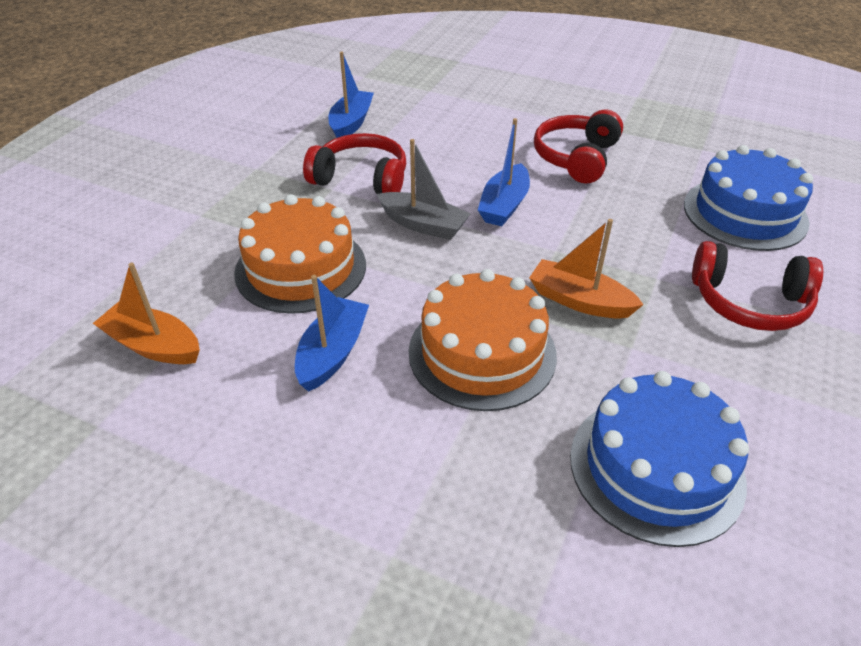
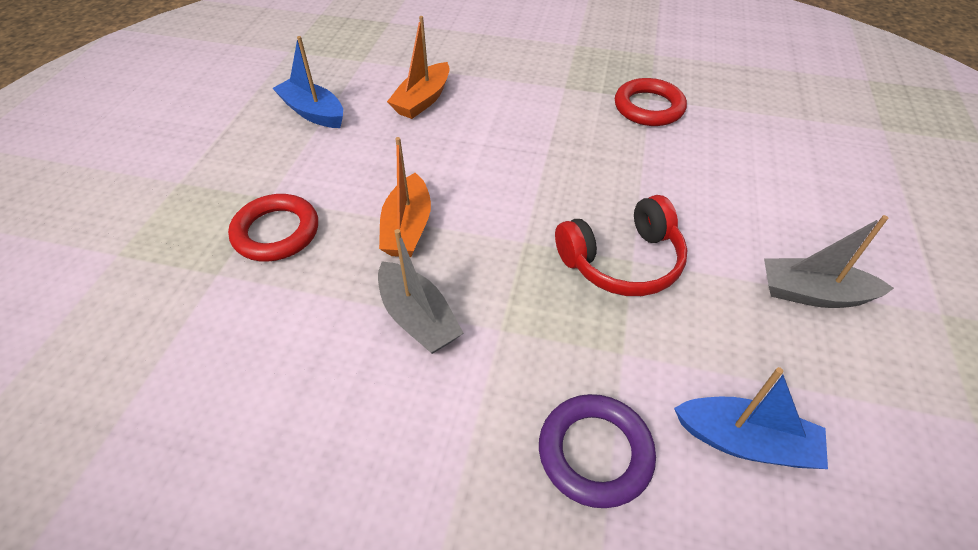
blue boat: [295,275,369,392] [329,51,374,138] [478,118,530,226] = 3 -> [272,36,343,128] [674,367,828,469] = 2
blue cake: [570,371,749,547] [684,145,813,251] = 2 -> none = 0
grey boat: [377,139,471,240] = 1 -> [378,229,463,354] [764,215,894,308] = 2
orange cake: [234,194,366,314] [409,269,557,411] = 2 -> none = 0
purple ring: none = 0 -> [539,394,656,508] = 1
red headphones: [303,133,406,194] [534,109,623,184] [692,241,823,331] = 3 -> [555,195,687,296] = 1
red ring: none = 0 -> [228,194,318,262] [615,78,687,126] = 2

